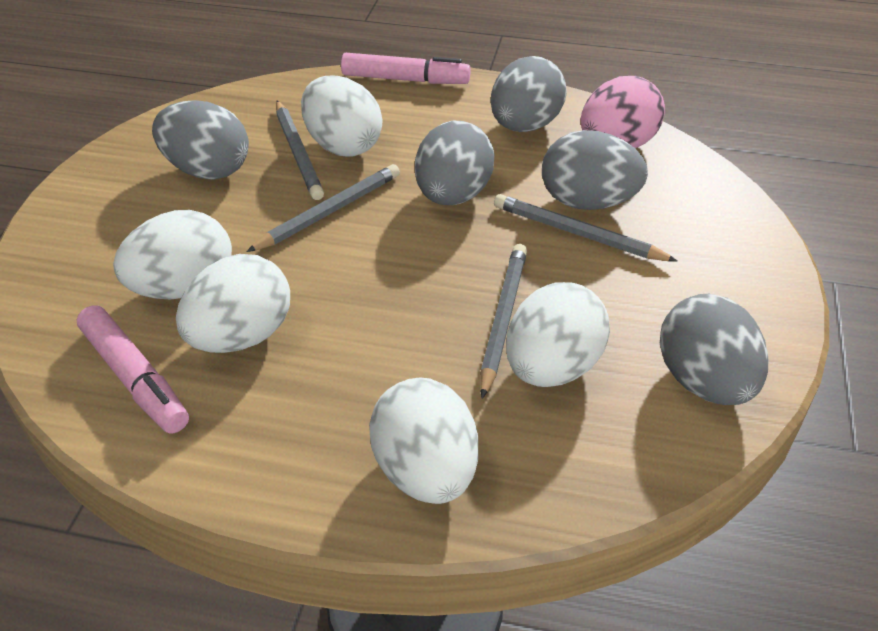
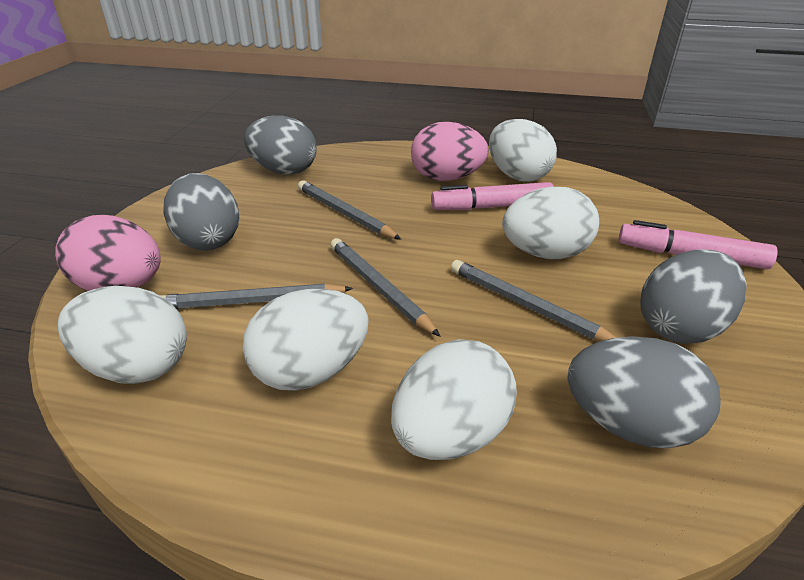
grey egg: [152,100,249,180] [415,121,494,205] [490,56,567,132] [542,130,648,210] [660,294,769,405] = 5 -> [164,173,239,251] [244,115,317,174] [567,336,721,449] [640,249,747,344] = 4
pink egg: [581,76,665,148] = 1 -> [55,215,161,291] [411,122,489,181] = 2

